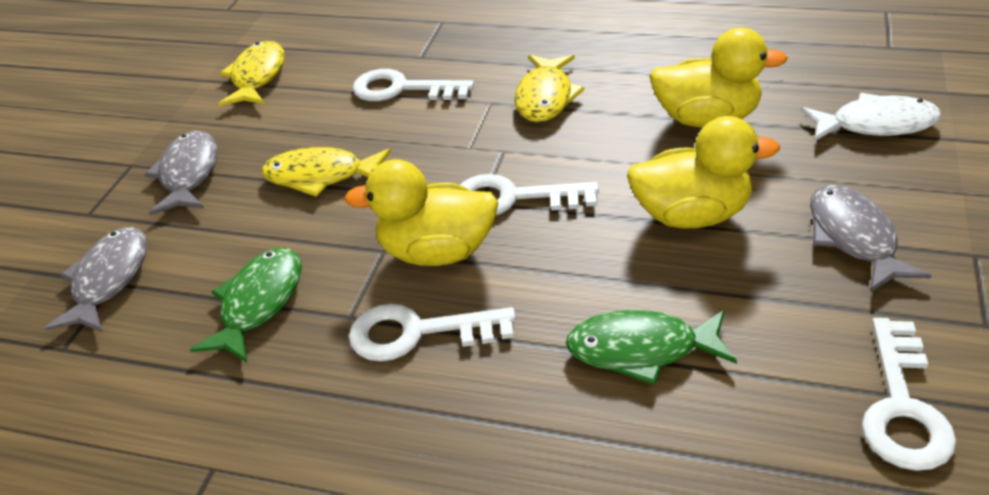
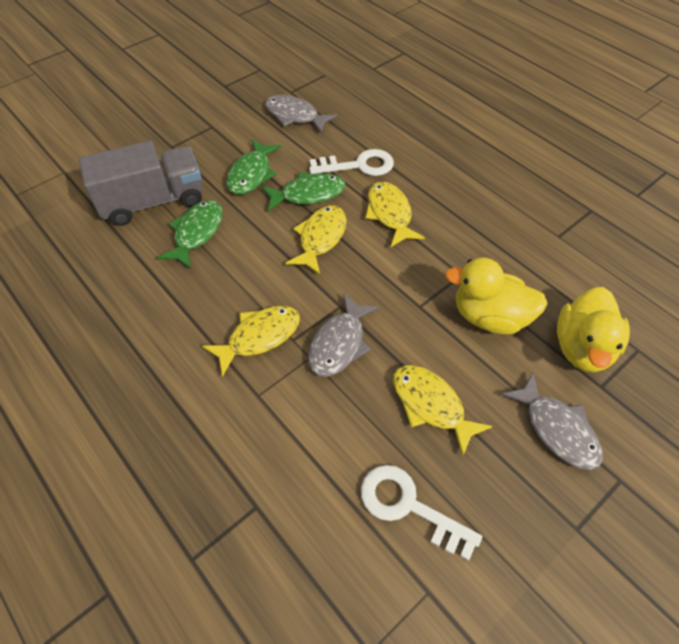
green fish: [190,248,302,363] [566,310,737,385] = 2 -> [157,200,223,269] [226,139,281,195] [261,172,345,211] = 3
grey truck: none = 0 -> [79,141,203,226] = 1
white fish: [800,93,941,141] = 1 -> none = 0
white key: [349,304,516,362] [353,69,474,101] [460,174,599,215] [862,318,956,471] = 4 -> [309,149,394,176] [361,465,482,561] = 2
yellow duck: [344,159,499,266] [627,116,780,229] [649,28,788,127] = 3 -> [445,257,548,334] [557,287,630,372] = 2
yellow fish: [218,41,285,106] [262,147,391,197] [515,55,585,122] = 3 -> [202,306,300,377] [286,205,347,275] [365,182,425,247] [393,365,493,457] = 4

